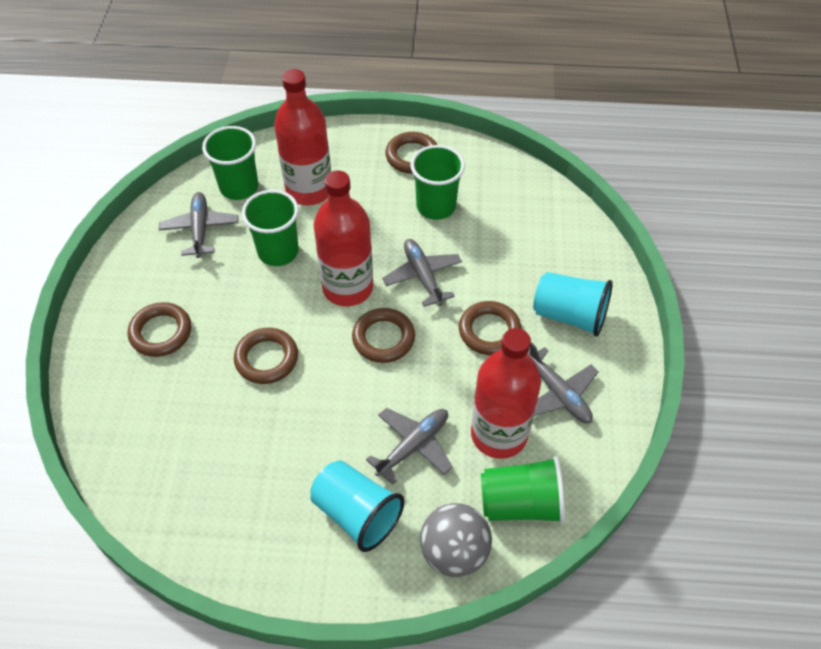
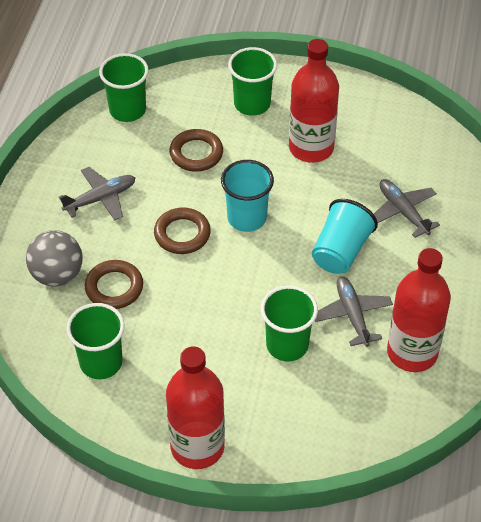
brown ring: [128,302,191,357] [234,328,298,384] [352,308,415,363] [385,132,437,174] [459,301,522,355] = 5 -> [85,260,143,309] [154,208,211,254] [169,129,223,171] = 3
grey plane: [159,192,239,258] [366,408,453,485] [382,239,462,307] [527,343,599,423] = 4 -> [59,167,135,221] [315,276,393,347] [374,179,440,238] = 3

